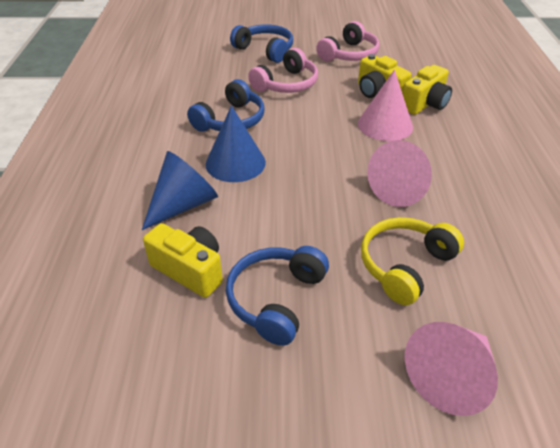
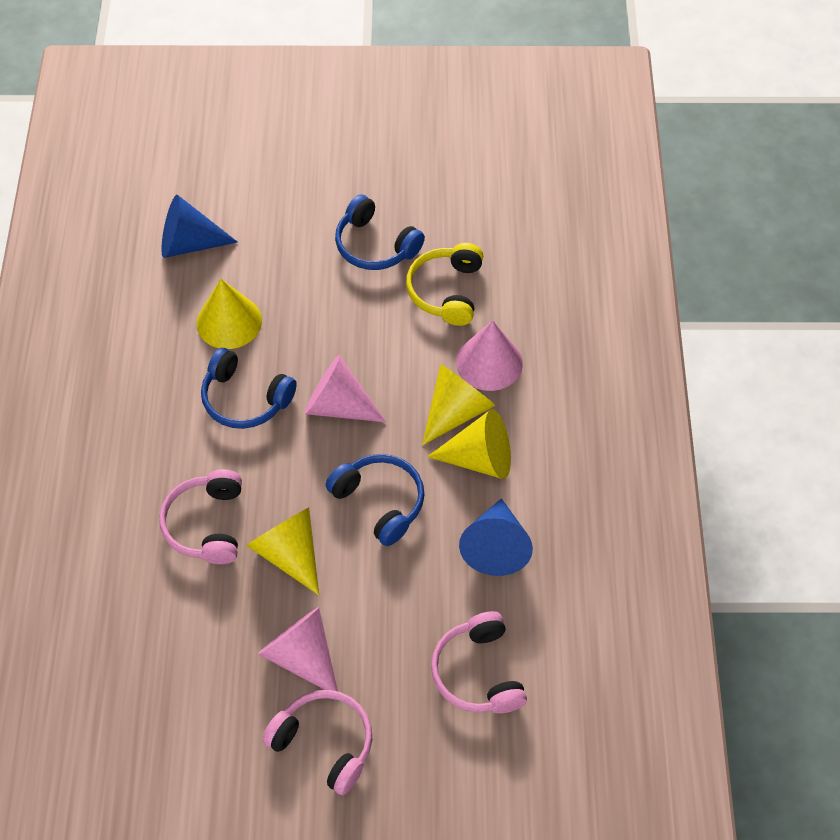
pink headphones: [248,48,318,93] [316,21,380,62] = 2 -> [159,469,242,564] [262,690,372,795] [431,611,527,713] = 3
yellow camera: [143,223,223,298] [358,54,412,98] [402,65,452,115] = 3 -> none = 0
yellow cone: none = 0 -> [196,279,262,349] [246,507,319,595] [422,364,495,445] [427,409,511,479] = 4

